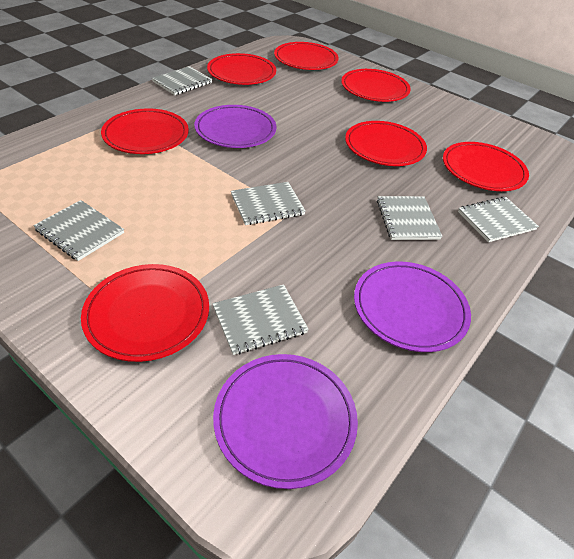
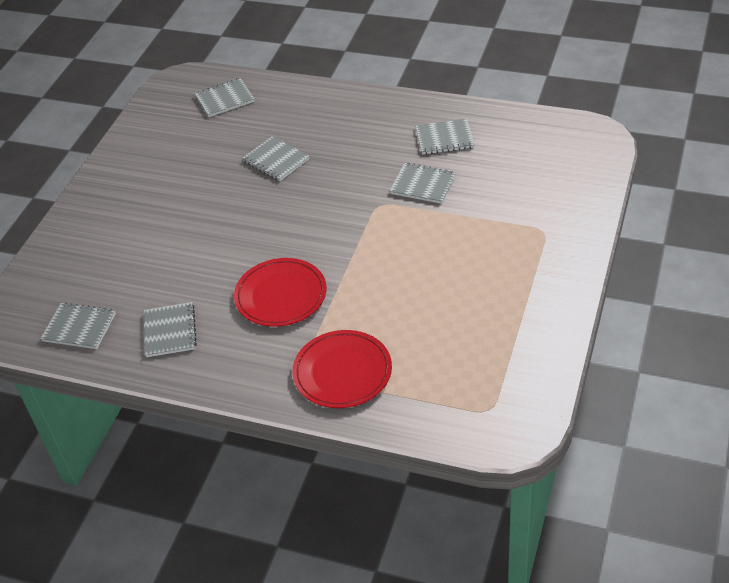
purple plate: [194,105,276,148] [213,354,358,489] [354,261,471,352] = 3 -> none = 0
red plate: [81,264,209,362] [101,108,189,154] [207,53,276,85] [274,42,339,70] [341,69,411,102] [345,121,427,166] [443,142,529,191] = 7 -> [234,258,327,327] [292,330,392,408] = 2

